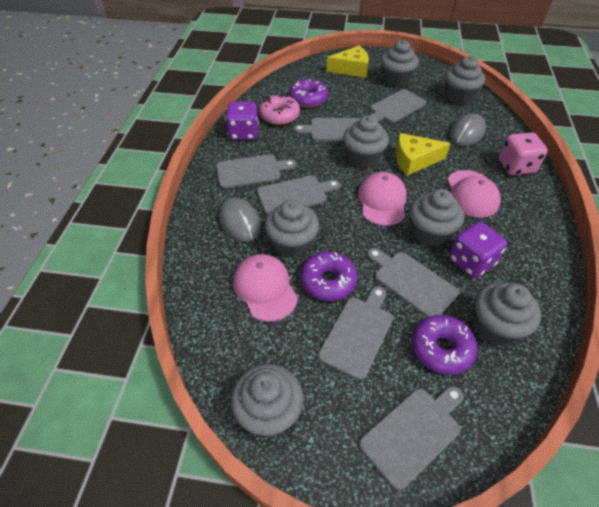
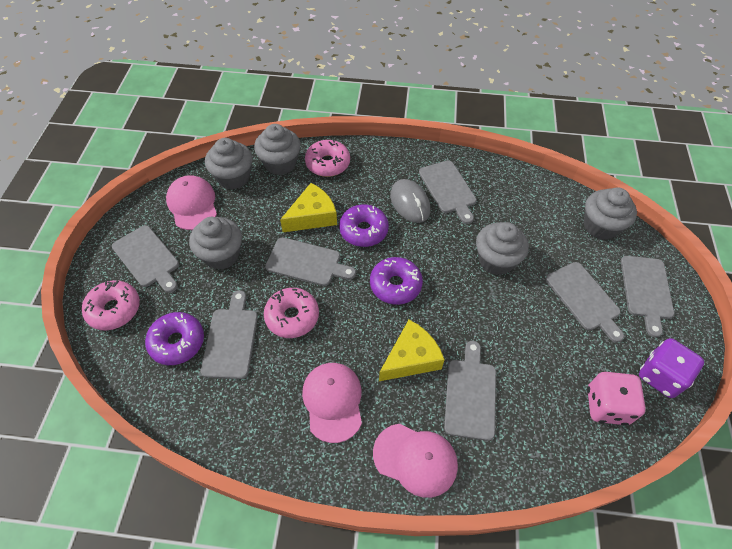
grey cupcake: [231,364,303,437] [265,200,319,258] [343,115,389,168] [381,40,419,87] [410,189,464,247] [445,56,485,105] [475,282,541,345] = 7 -> [189,217,242,270] [205,138,252,190] [254,124,301,175] [476,222,529,275] [584,187,637,240] = 5
grey mouse: [219,197,261,242] [450,113,486,146] = 2 -> [390,179,430,223] = 1
pink donut: [259,94,300,125] = 1 -> [82,280,140,331] [264,288,319,338] [305,139,350,177] = 3
purple dice: [225,101,259,140] [449,222,507,278] = 2 -> [639,338,704,398] = 1

